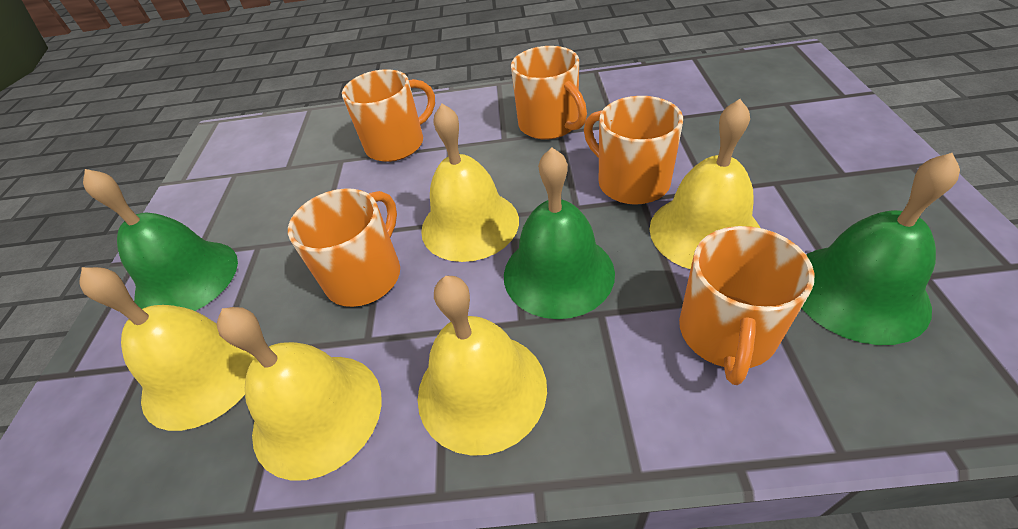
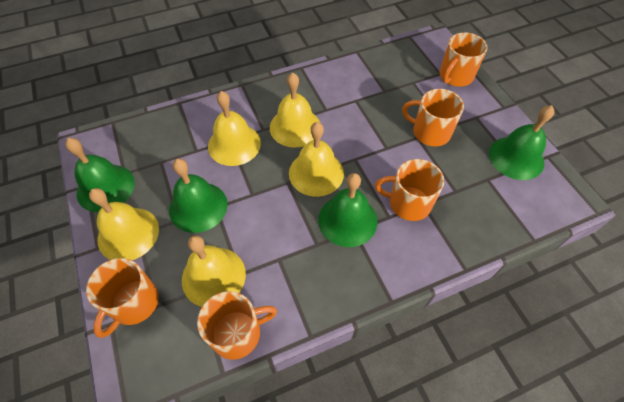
green bell: [83,169,238,311] [504,147,615,319] [802,153,960,345] = 3 -> [65,138,135,212] [169,159,228,233] [318,173,377,247] [489,105,555,180] = 4

